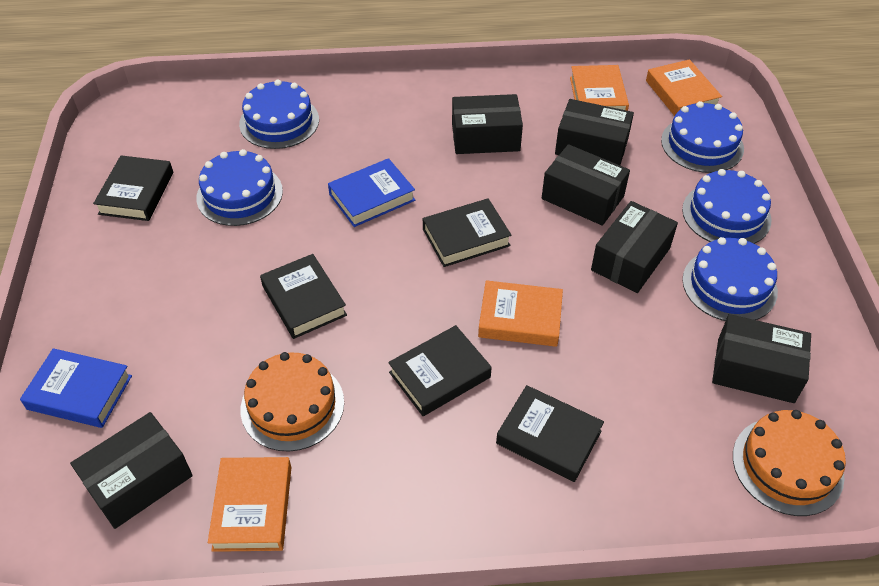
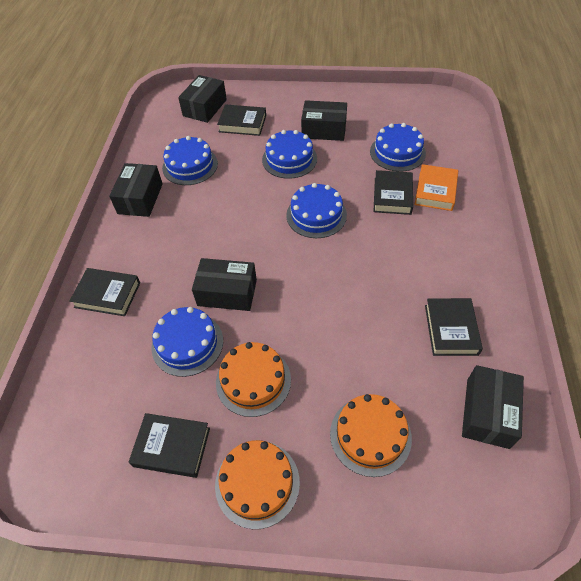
black box: [70,412,193,529] [452,94,523,154] [542,144,630,226] [555,99,634,165] [591,201,678,293] [712,314,811,403] = 6 -> [109,163,163,217] [178,75,227,123] [192,258,257,311] [301,100,347,141] [462,365,524,449] = 5
blue book: [20,348,132,428] [328,158,415,227] = 2 -> none = 0
orange book: [208,457,292,552] [478,280,563,347] [570,65,629,111] [646,59,722,116] = 4 -> [414,164,458,211] = 1
orange cake: [241,352,344,452] [733,410,846,516] = 2 -> [215,440,300,529] [216,342,291,417] [330,394,412,477] = 3

